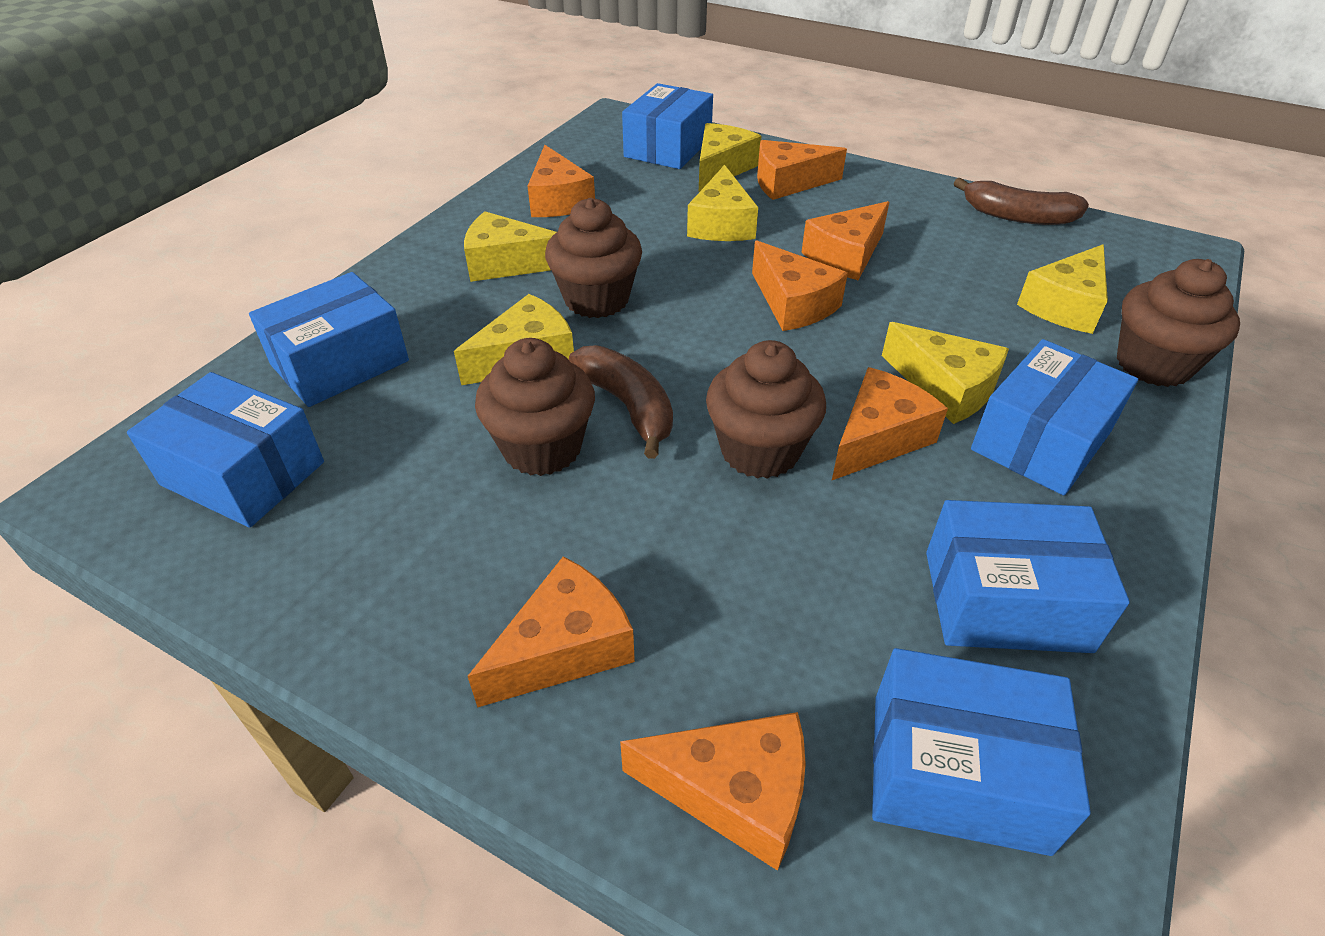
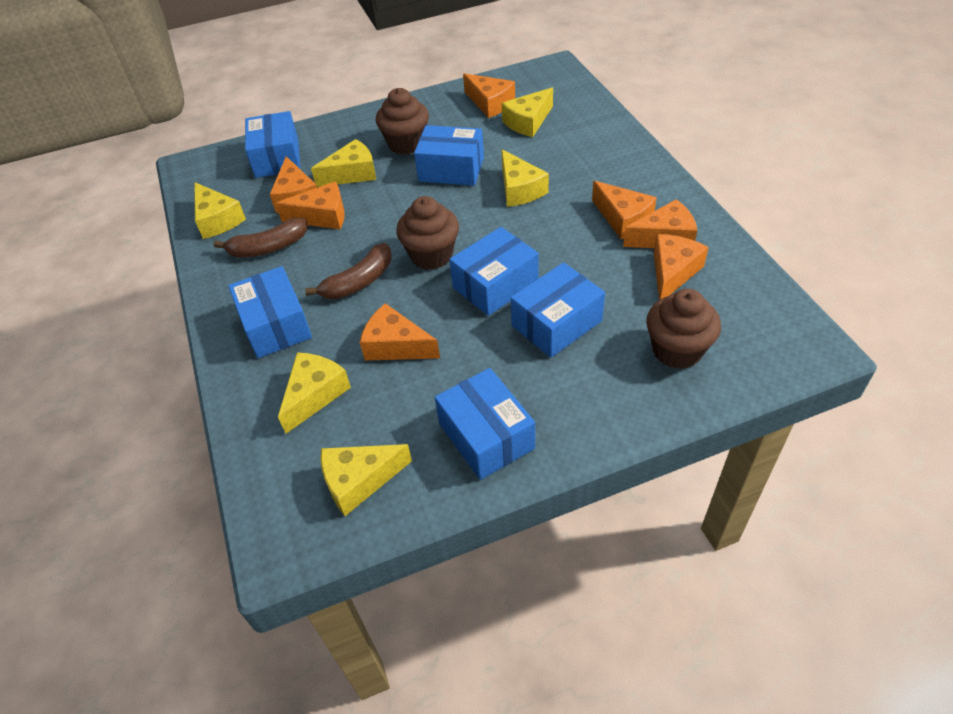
brown cupcake: [475,338,595,476] [545,198,642,318] [706,340,826,479] [1117,259,1240,387] = 4 -> [376,88,429,155] [396,196,459,270] [646,289,721,369] = 3

